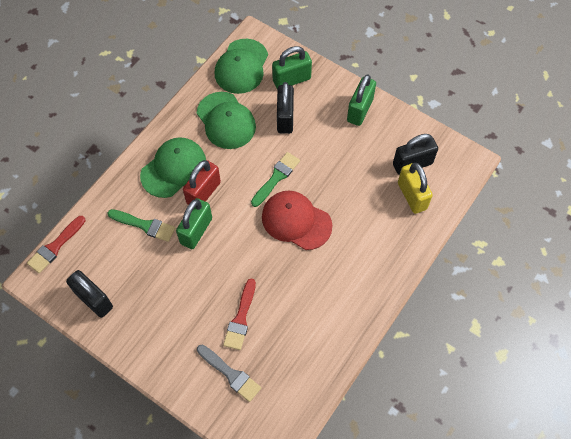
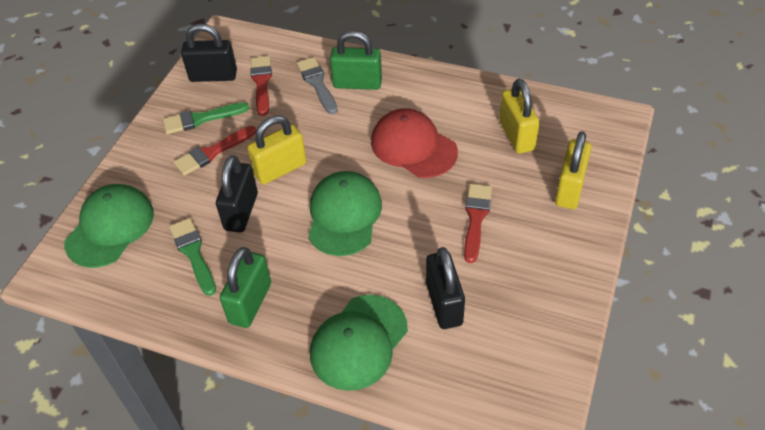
green padlock: [176,198,212,249] [272,46,312,89] [347,74,376,126] = 3 -> [220,247,271,328] [330,31,382,90] = 2
red brush: [27,216,85,273] [223,279,256,350] = 2 -> [174,126,256,176] [250,56,272,116] [464,184,492,263] = 3
red padlock: [183,160,221,205] = 1 -> none = 0
yellow padlock: [398,163,433,214] = 1 -> [247,115,307,185] [499,79,540,154] [555,131,592,209] = 3

